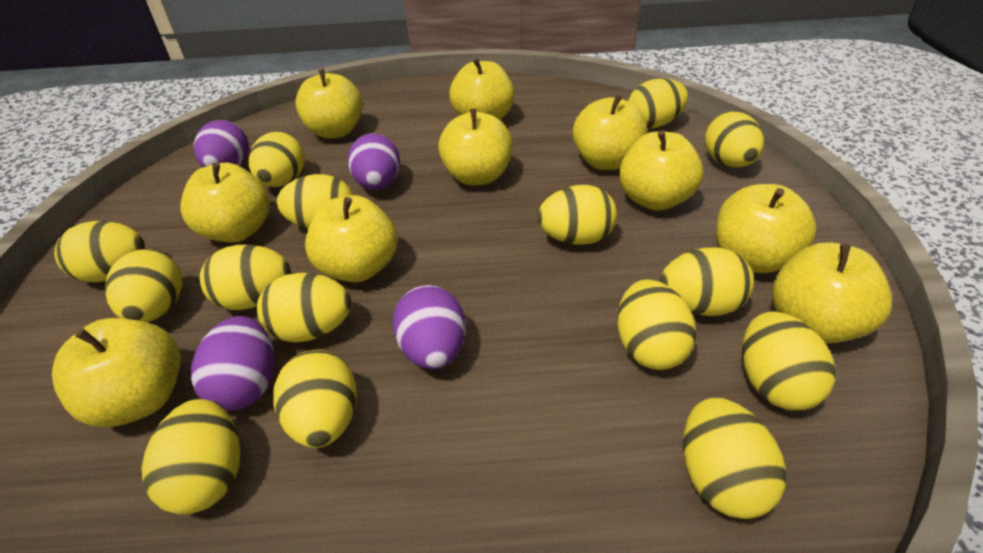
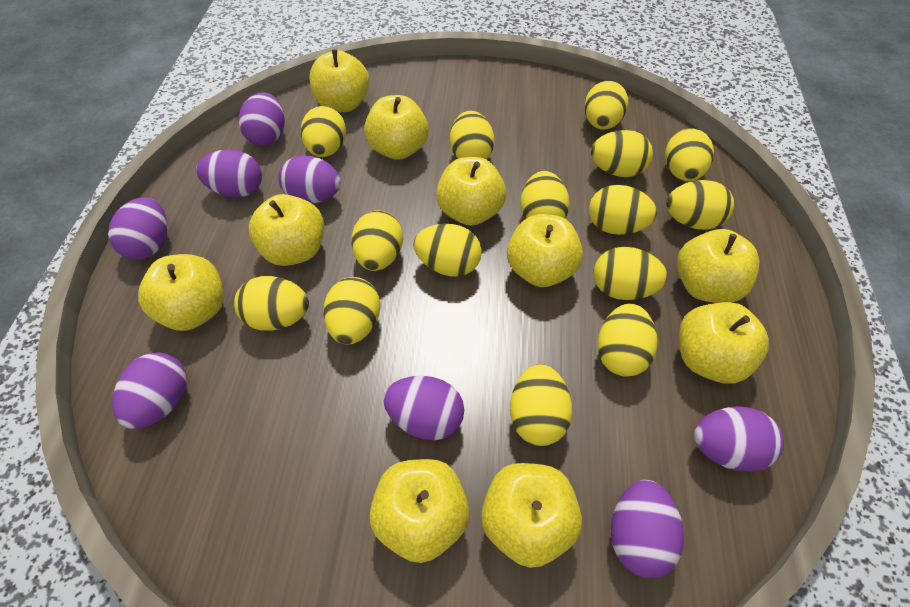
purple egg: [191,316,275,411] [194,120,249,167] [347,134,400,190] [392,285,466,369] = 4 -> [108,197,168,260] [112,352,187,429] [196,150,262,198] [238,92,284,146] [279,155,341,203] [383,376,464,440] [611,480,684,578] [694,406,784,472] = 8

